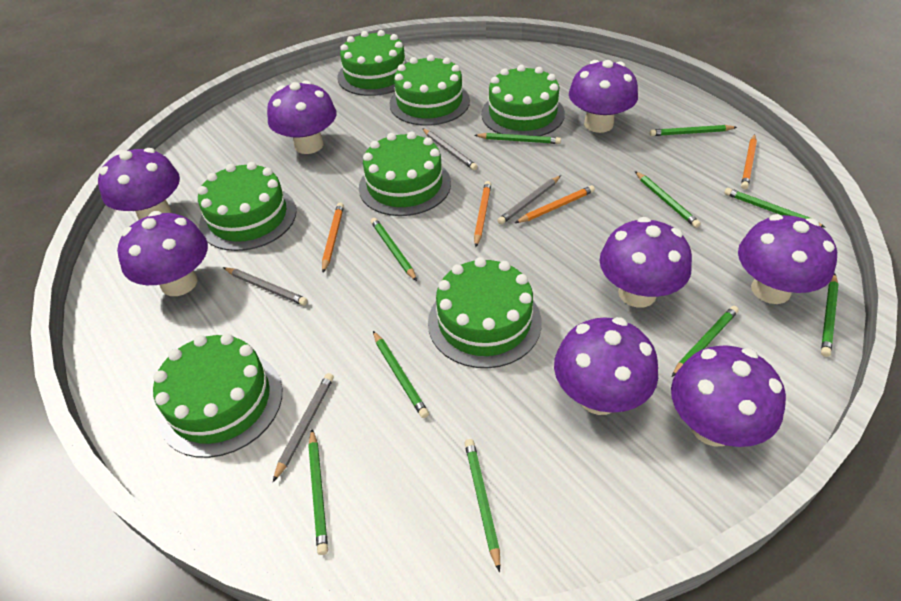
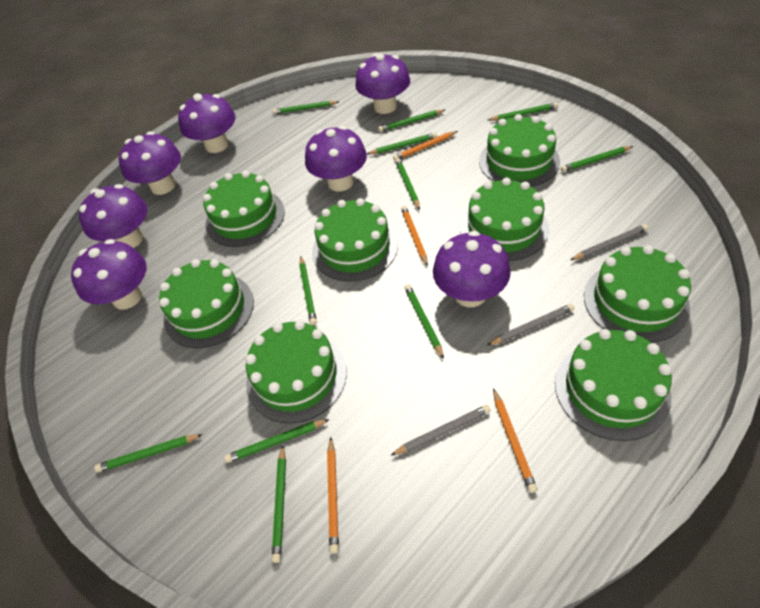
green cake: [153,333,282,458] [197,162,297,251] [337,30,408,96] [359,132,451,216] [389,55,470,126] [428,257,542,368] [481,65,565,136] = 7 -> [159,259,254,348] [203,171,285,247] [245,320,347,423] [312,198,398,282] [460,178,549,261] [479,114,560,187] [555,329,672,441] [584,245,691,343] = 8
green pencil: [308,429,328,555] [371,218,417,281] [373,331,429,418] [465,439,500,572] [475,133,561,144] [635,171,701,228] [650,125,737,136] [672,306,739,377] [724,188,826,228] [821,274,839,357] = 10 -> [94,434,203,472] [224,419,330,463] [272,445,286,563] [273,101,339,114] [299,257,317,325] [367,132,437,154] [378,110,445,132] [395,158,420,210] [404,284,444,359] [488,102,558,121] [561,146,633,172] = 11
grey pencil: [223,267,308,305] [273,373,334,482] [422,128,478,170] [497,176,561,225] = 4 -> [390,405,491,456] [487,304,575,345] [571,224,648,260] = 3
purple mushroom: [98,148,180,220] [117,211,208,296] [267,80,336,154] [554,317,658,415] [569,60,638,133] [599,217,692,308] [671,345,786,447] [738,214,837,304] = 8 -> [71,239,146,310] [79,184,147,248] [119,131,181,195] [178,93,236,153] [305,126,367,191] [355,53,410,114] [433,231,511,307] = 7

